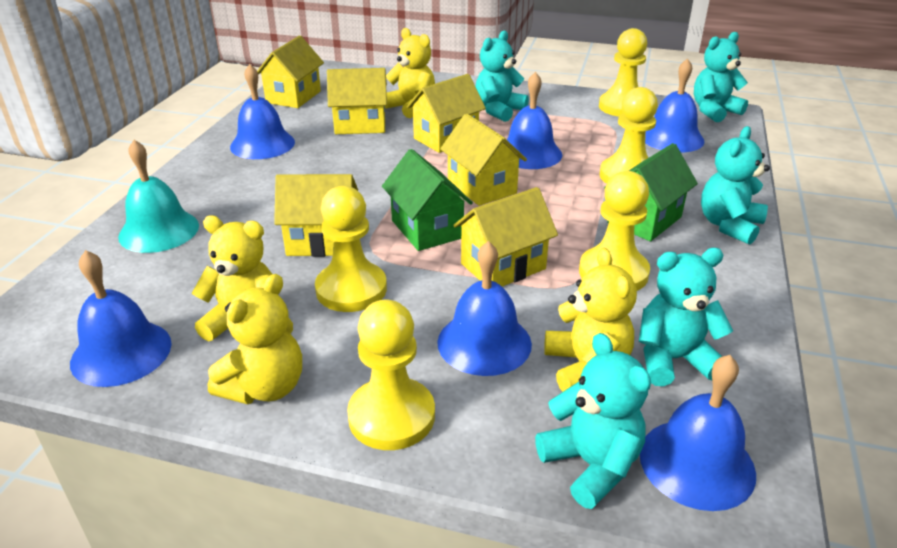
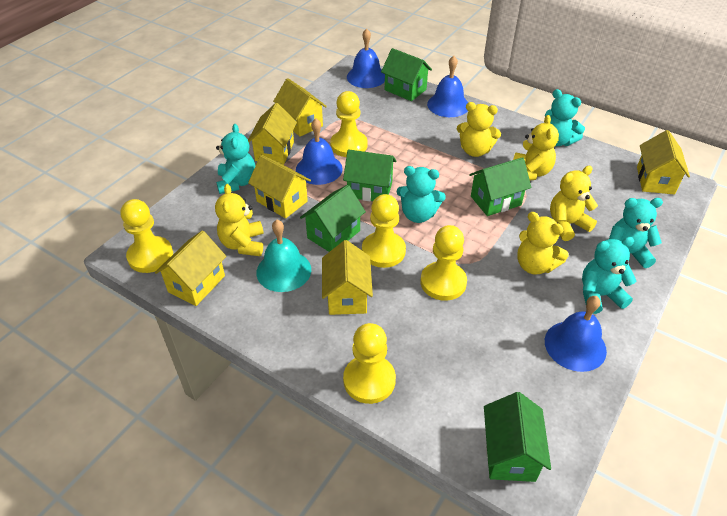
blue bell: [70,250,172,387] [230,64,295,159] [437,241,532,376] [507,72,562,169] [640,355,756,511] [645,58,705,153] = 6 -> [296,118,343,185] [347,29,385,88] [427,56,468,117] [545,296,607,372] = 4
green house: [382,149,473,251] [604,143,698,241] = 2 -> [300,185,366,252] [343,149,396,201] [381,48,432,101] [469,157,531,216] [484,392,551,482] = 5
yellow teddy bear: [192,215,272,341] [208,274,302,404] [385,28,435,118] [544,248,637,392] = 4 -> [215,184,264,256] [457,102,501,157] [513,115,559,181] [517,212,569,275] [550,166,598,241] = 5

